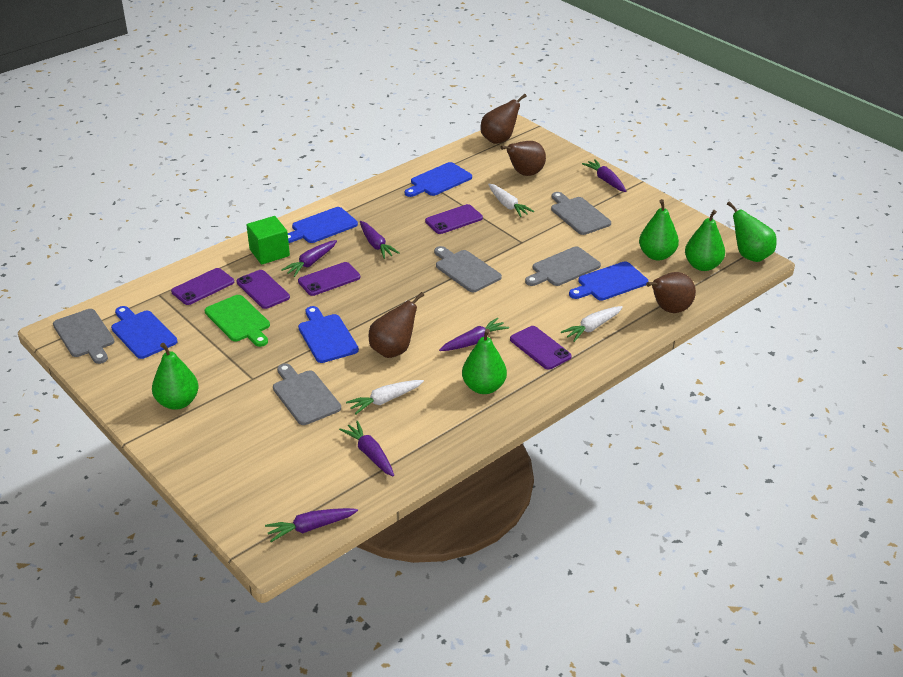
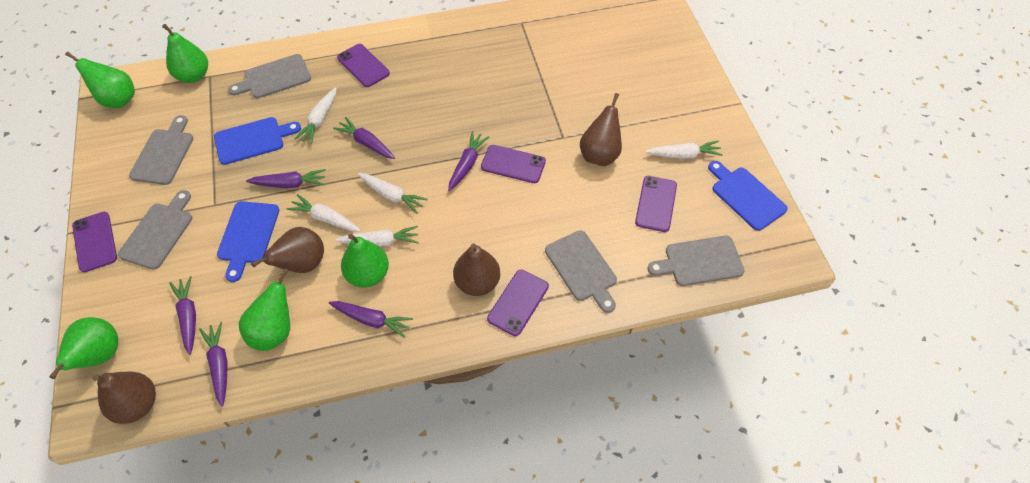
blue cutting board: [111,306,178,359] [288,207,358,243] [298,306,359,363] [405,162,472,197] [569,261,648,301] = 5 -> [214,117,301,165] [217,201,279,282] [708,161,788,231] = 3
green cube: [246,216,290,265] = 1 -> none = 0
green cutting board: [205,295,270,347] = 1 -> none = 0
white carrot: [346,380,424,415] [488,184,534,217] [561,306,623,342] = 3 -> [287,194,361,231] [295,88,337,144] [335,226,419,247] [358,173,428,214] [645,140,723,159] = 5

